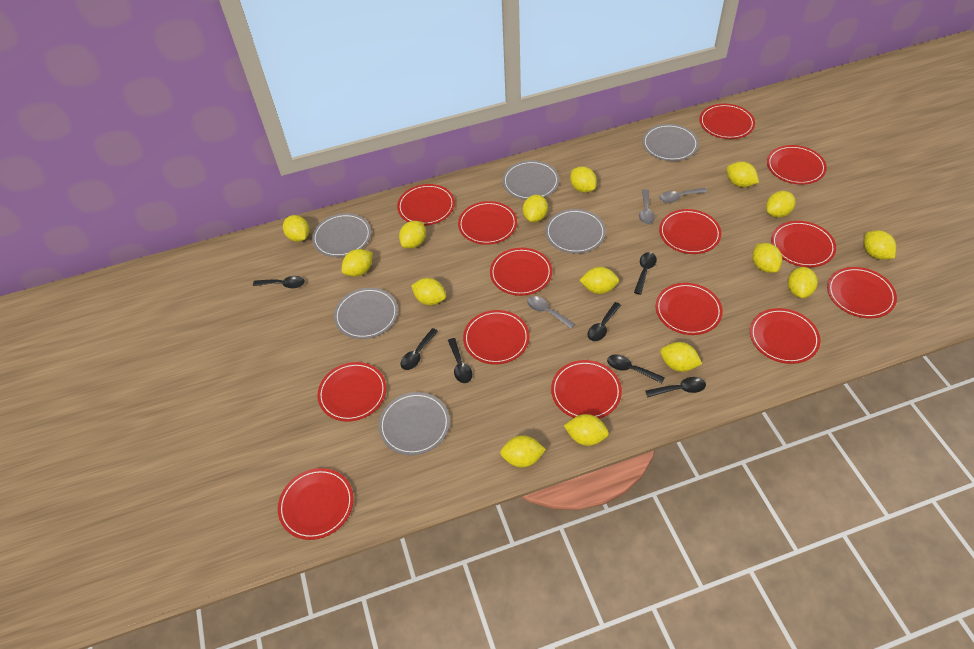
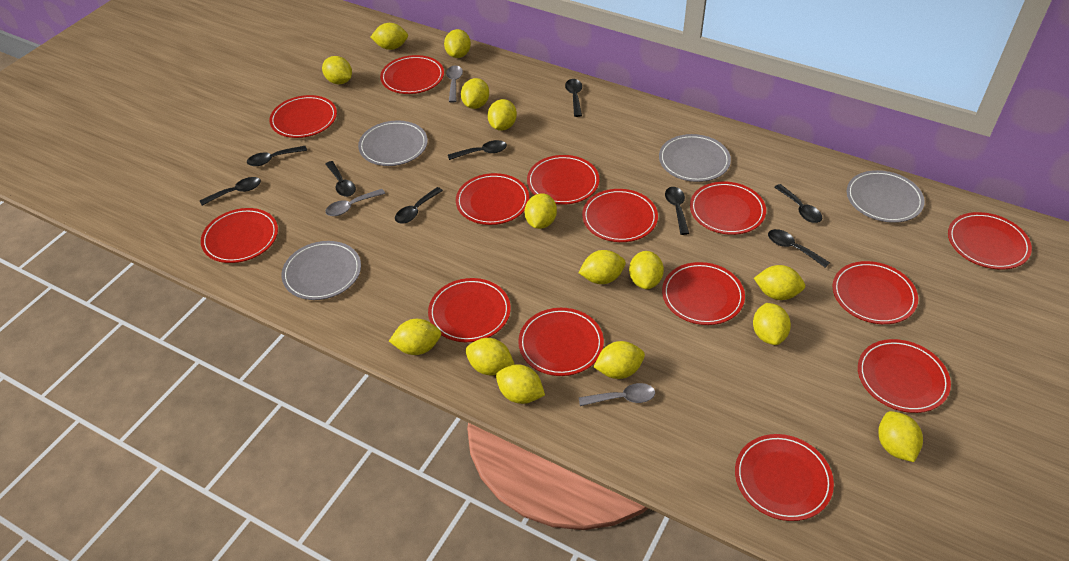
black spoon: [253,276,305,289] [401,328,438,370] [448,338,472,383] [587,302,621,341] [607,354,665,383] [634,252,657,295] [646,377,706,397] = 7 -> [200,177,261,206] [247,146,307,166] [325,161,356,197] [395,187,443,223] [448,140,507,160] [565,79,582,117] [665,187,689,235] [768,229,830,268] [774,184,822,223] = 9
grey plate: [312,213,371,257] [334,288,398,339] [379,392,450,455] [503,160,559,200] [545,209,606,254] [643,124,699,161] = 6 -> [281,241,361,300] [358,121,428,166] [659,134,731,182] [846,170,925,223] = 4

